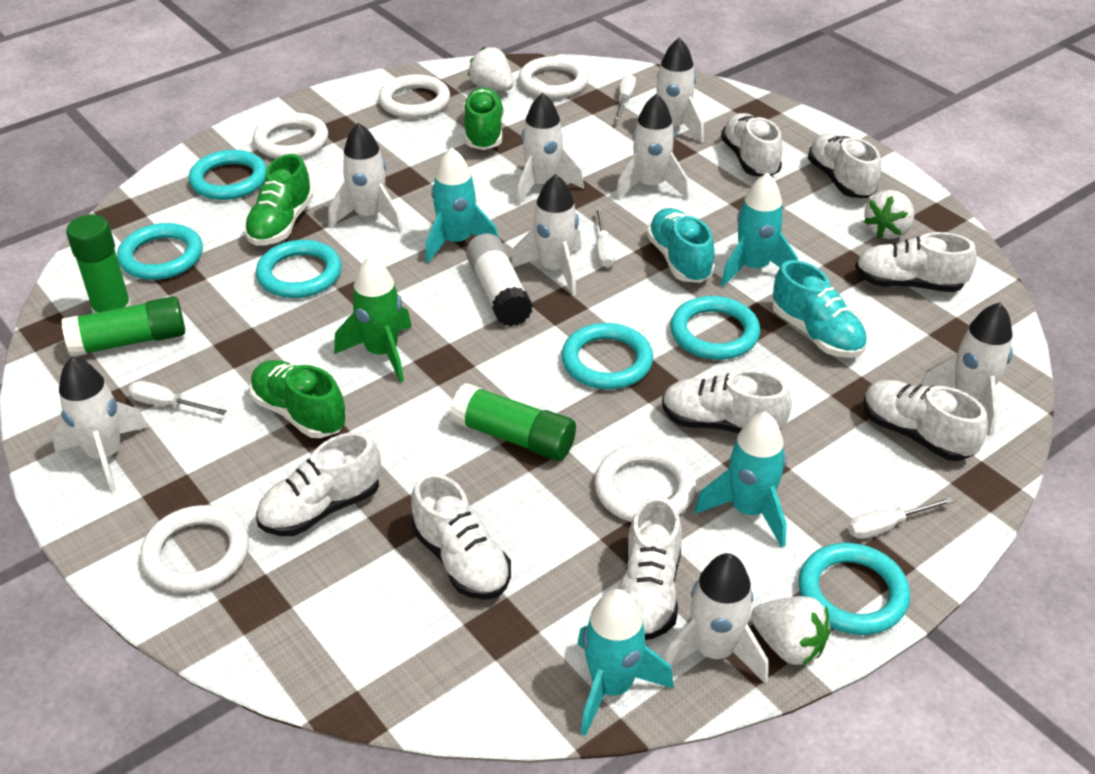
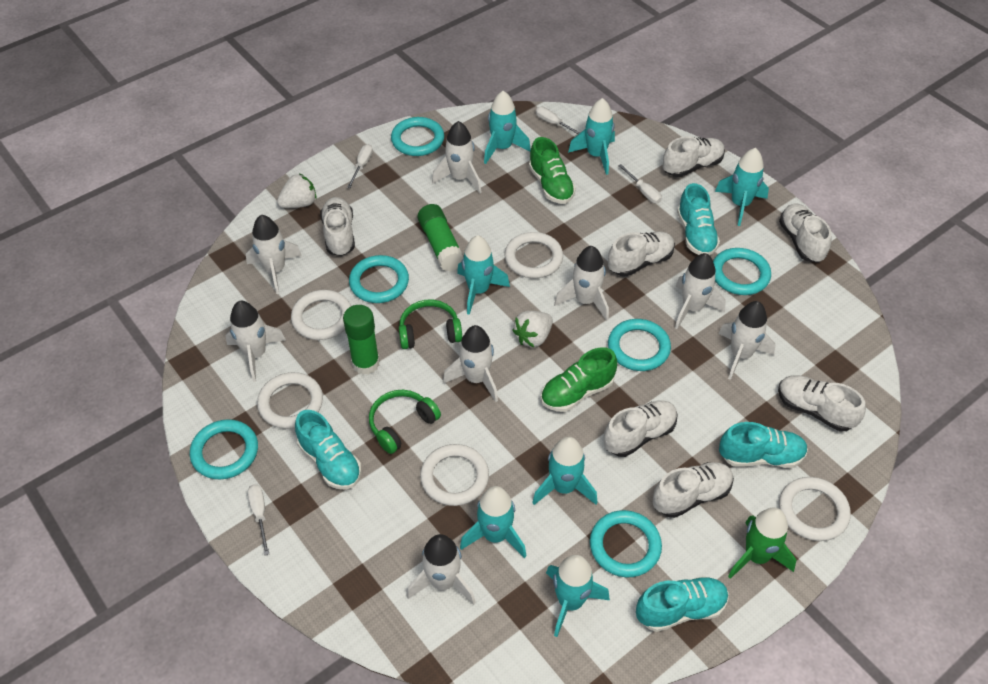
green glue stick: [61,296,185,357] [66,215,132,313] [450,383,576,461] = 3 -> [343,305,379,375] [417,204,464,271] = 2
green headphones: none = 0 -> [369,390,441,454] [399,300,462,349] = 2
green shoe: [244,154,313,246] [250,360,346,438] [463,87,504,150] = 3 -> [529,137,576,204] [541,347,617,412] = 2
turquoise rocket: [425,147,498,263] [578,589,674,736] [694,412,787,548] [721,173,798,287] = 4 -> [457,235,510,315] [460,486,526,558] [484,91,531,164] [532,437,597,505] [546,555,610,637] [568,98,615,175] [715,148,769,226] = 7
turquoise shoe: [647,208,715,283] [772,260,867,358] = 2 -> [295,410,361,490] [636,576,729,632] [677,183,720,255] [719,422,808,468] = 4
white glue stick: [466,234,533,327] = 1 -> none = 0
white shoe: [256,432,381,536] [411,473,511,600] [619,496,682,640] [662,370,792,434] [721,113,782,177] [808,133,881,198] [855,232,977,292] [863,380,988,461] = 8 -> [320,197,355,256] [604,400,678,457] [608,231,675,277] [653,462,734,518] [663,136,725,177] [778,375,866,431] [779,204,832,263] = 7
white strawberry: [468,47,514,91] [751,596,831,666] [864,190,915,239] = 3 -> [277,173,317,208] [512,311,553,347] = 2

